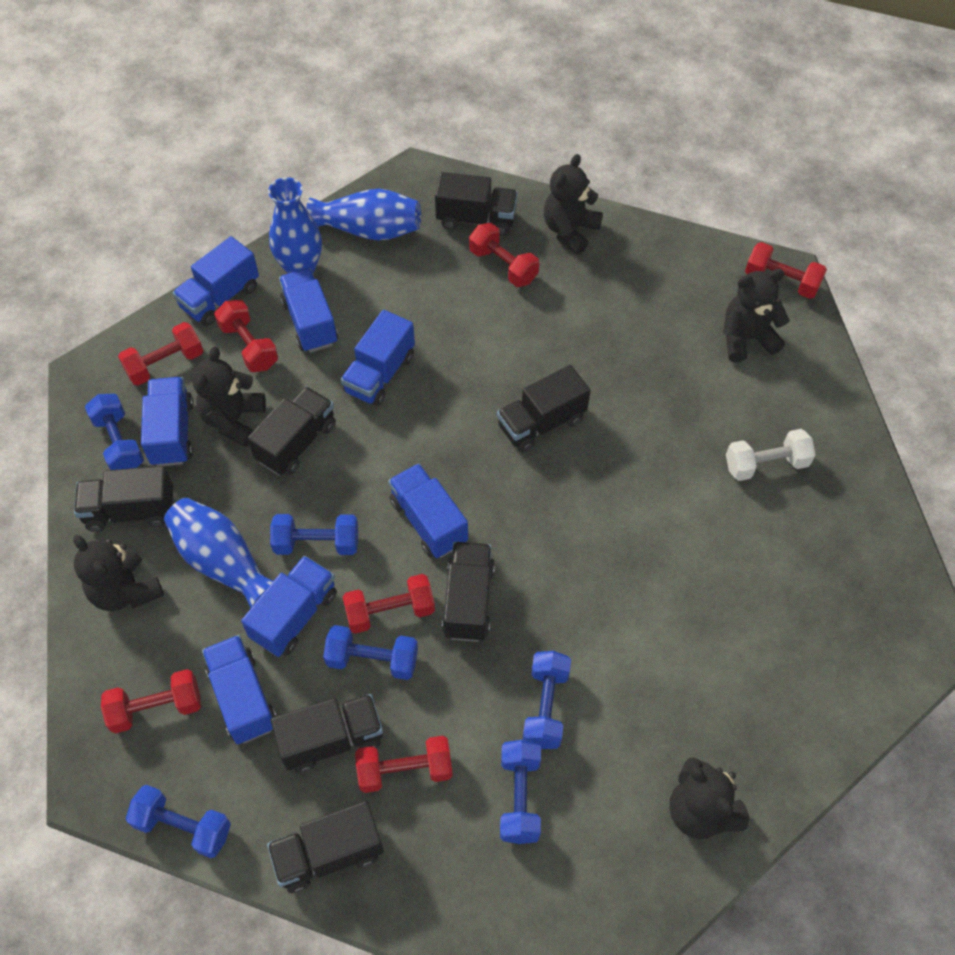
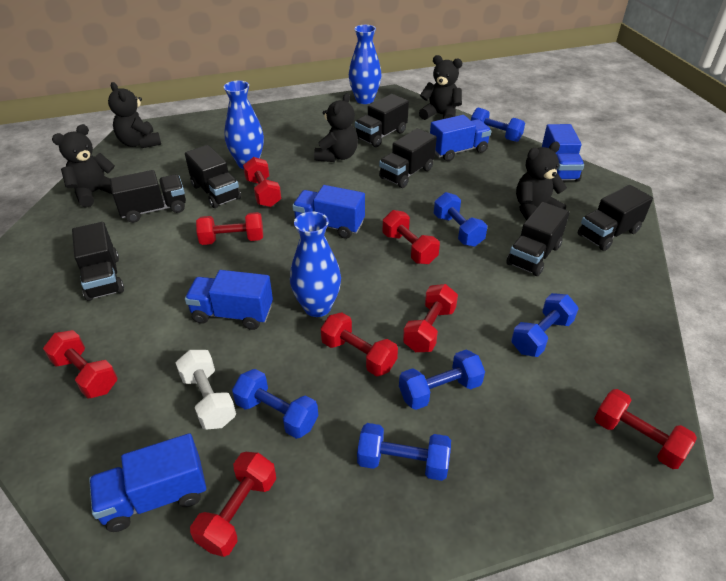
blue truck: [141,377,194,466] [172,236,259,326] [202,635,277,744] [241,556,337,657] [279,268,338,353] [341,310,415,406] [388,463,468,558] = 7 -> [89,433,206,532] [185,270,273,330] [292,185,365,239] [430,115,491,161] [542,124,584,182] = 5
red dumbbell: [101,669,201,734] [118,322,203,386] [214,300,278,372] [343,574,435,634] [355,736,453,793] [469,223,539,287] [745,242,827,299] = 7 -> [43,330,118,399] [190,452,276,557] [196,212,263,245] [243,157,281,207] [321,312,398,376] [383,210,440,264] [403,284,458,352] [594,389,697,469] = 8

